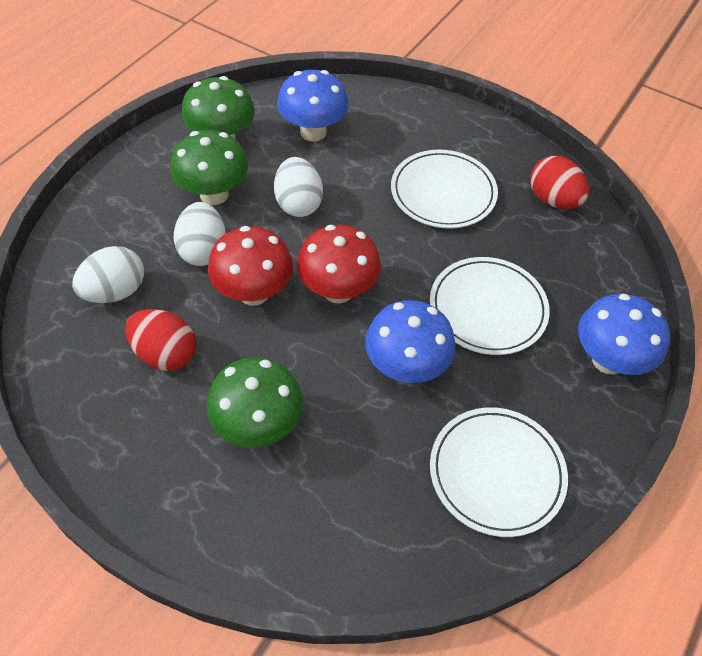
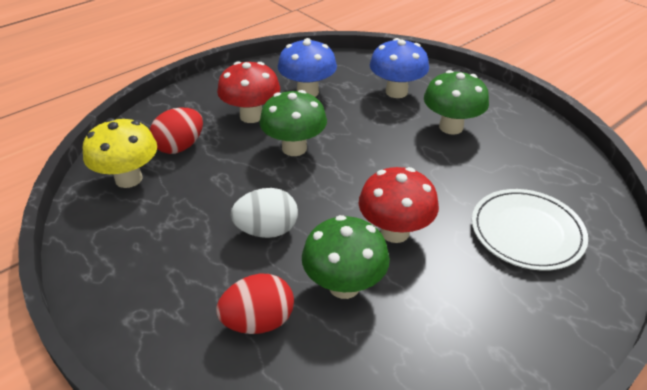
blue mushroom: [277,70,349,142] [365,300,456,383] [578,294,670,375] = 3 -> [278,38,337,97] [370,38,429,98] = 2
white egg: [72,246,144,303] [173,202,226,266] [274,157,323,217] = 3 -> [231,188,298,238] = 1
white plate: [391,150,498,229] [430,257,550,355] [430,407,568,537] = 3 -> [472,189,588,271] = 1
yellow mushroom: none = 0 -> [83,118,157,188] = 1

